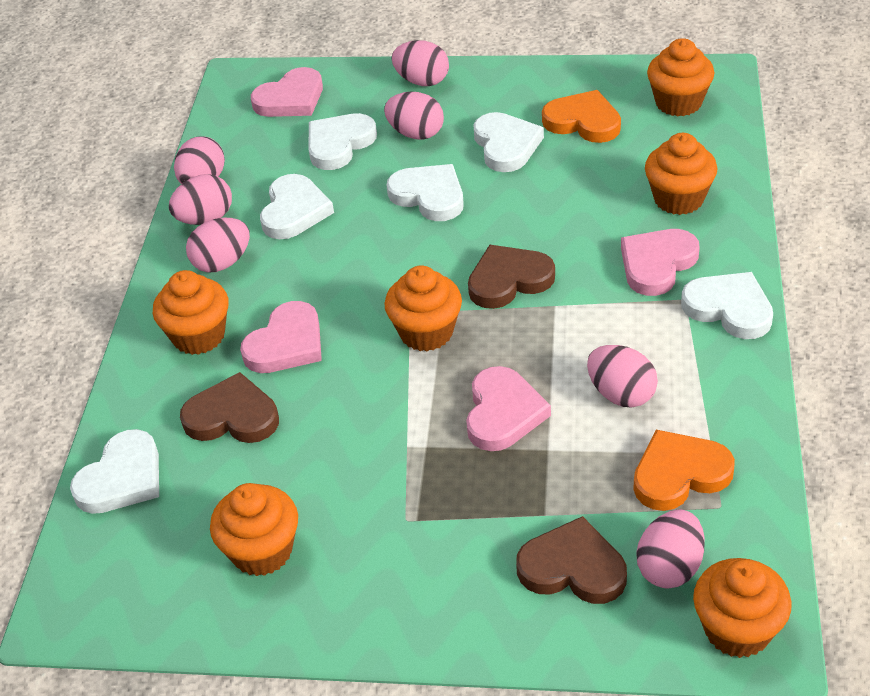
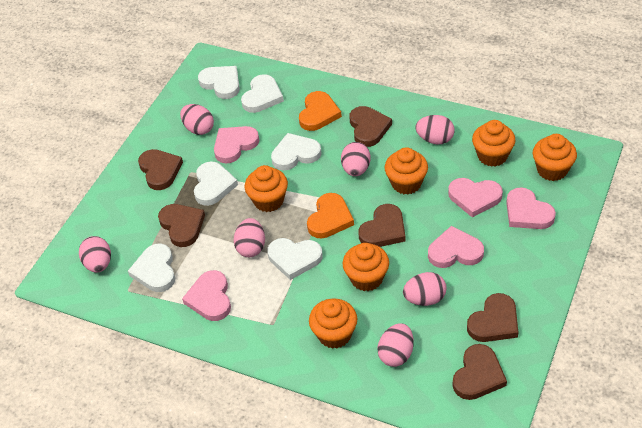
brown heart: [180,372,279,443] [468,245,555,309] [516,516,627,604] = 3 -> [138,149,183,190] [158,204,205,247] [349,106,392,147] [359,204,406,247] [453,344,507,400] [467,293,518,342] = 6
pink heart: [240,301,322,373] [251,67,323,117] [466,366,551,451] [621,229,700,296] = 4 -> [182,270,231,321] [214,126,259,164] [428,226,484,268] [448,178,503,217] [506,187,556,229] = 5

